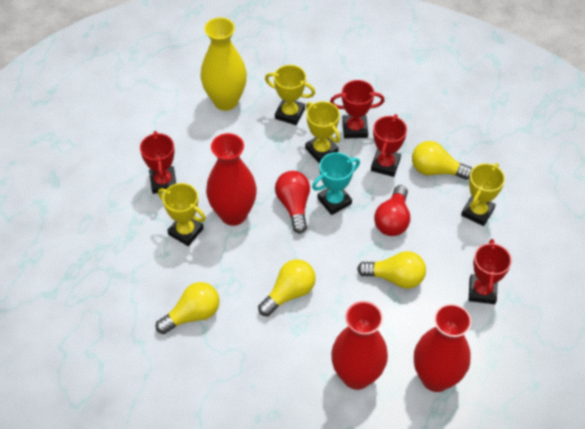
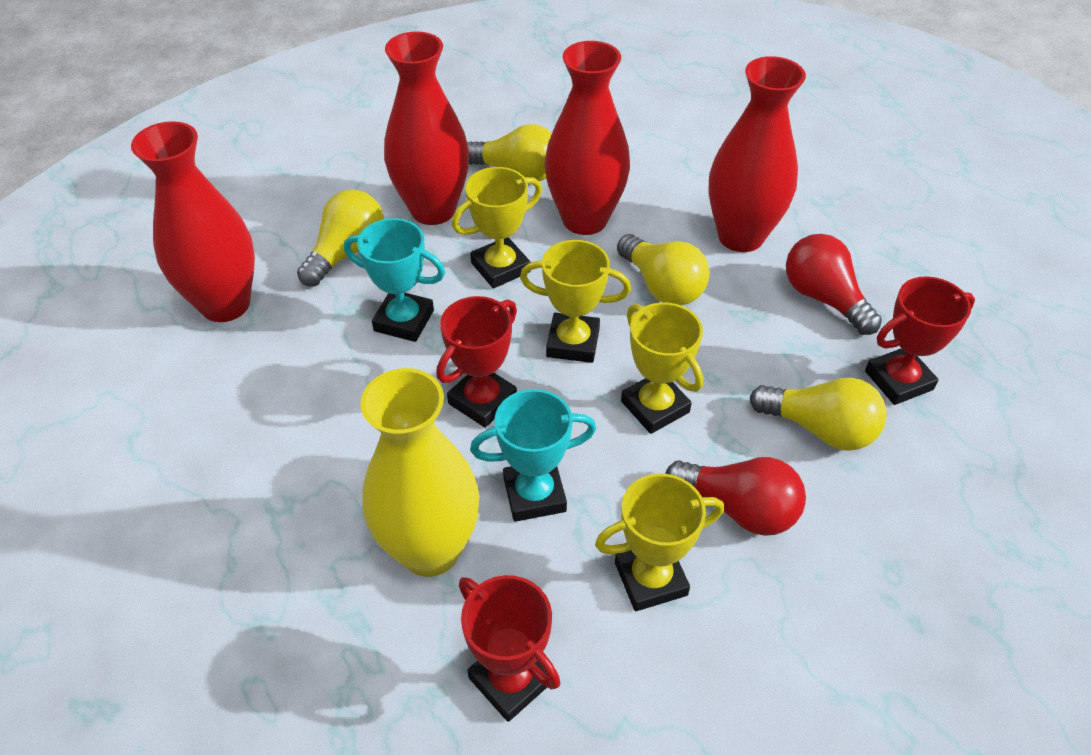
red trophy: [140,131,176,194] [330,80,385,139] [371,114,407,177] [469,239,512,304] = 4 -> [436,296,517,428] [459,575,560,722] [865,276,975,405] = 3
red vase: [206,133,257,226] [331,301,388,390] [414,304,472,392] = 3 -> [131,121,255,322] [384,31,469,225] [545,41,630,235] [708,56,806,252] = 4
turquoise trophy: [312,152,360,215] = 1 -> [344,218,445,342] [470,389,596,522] = 2

